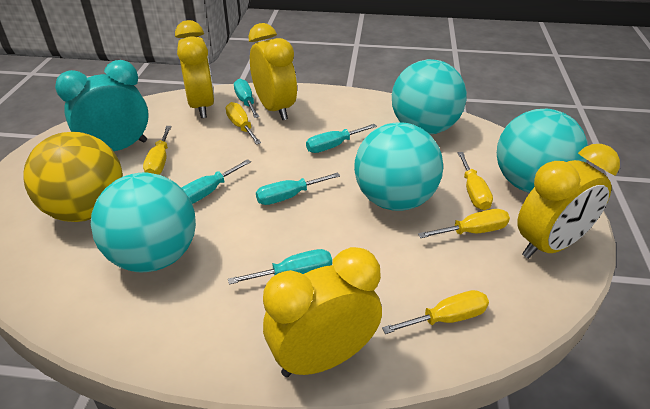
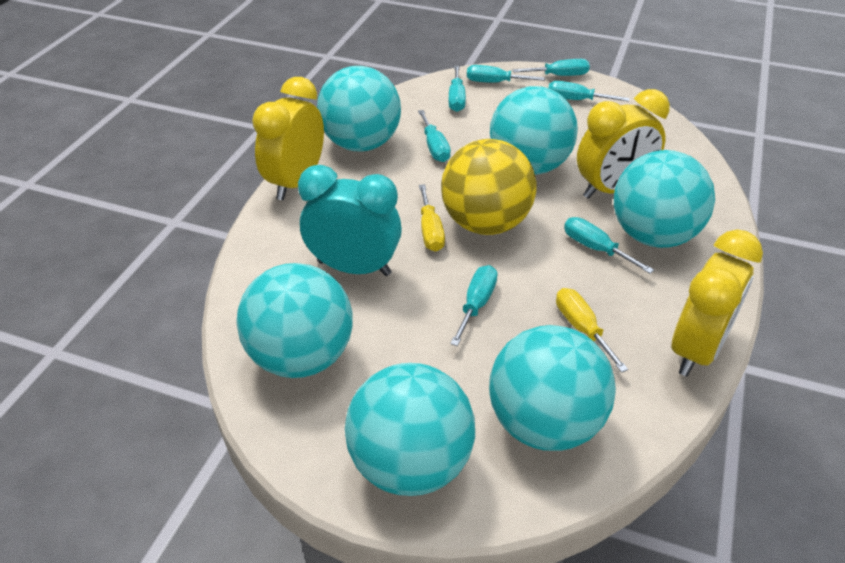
turquoise ball: [91,173,196,272] [354,122,443,211] [392,59,467,134] [497,109,588,193] = 4 -> [236,263,353,378] [317,66,401,151] [345,363,475,496] [489,325,616,451] [490,86,578,175] [614,150,715,248] = 6
turquoise screwdriver: [182,159,251,204] [228,249,332,285] [234,78,259,118] [256,172,340,205] [306,124,377,153] = 5 -> [418,110,451,162] [449,66,466,112] [450,265,498,346] [467,65,545,83] [513,59,590,76] [548,81,630,102] [564,217,654,274] = 7
yellow clock: [175,20,215,118] [248,23,297,120] [263,247,382,377] [517,144,620,259] = 4 -> [252,77,324,200] [577,89,670,199] [671,229,763,376] = 3
yellow screwdriver: [143,126,172,175] [226,102,261,145] [382,290,489,334] [418,209,510,238] [457,152,493,210] = 5 -> [419,184,445,252] [556,288,628,373] = 2

